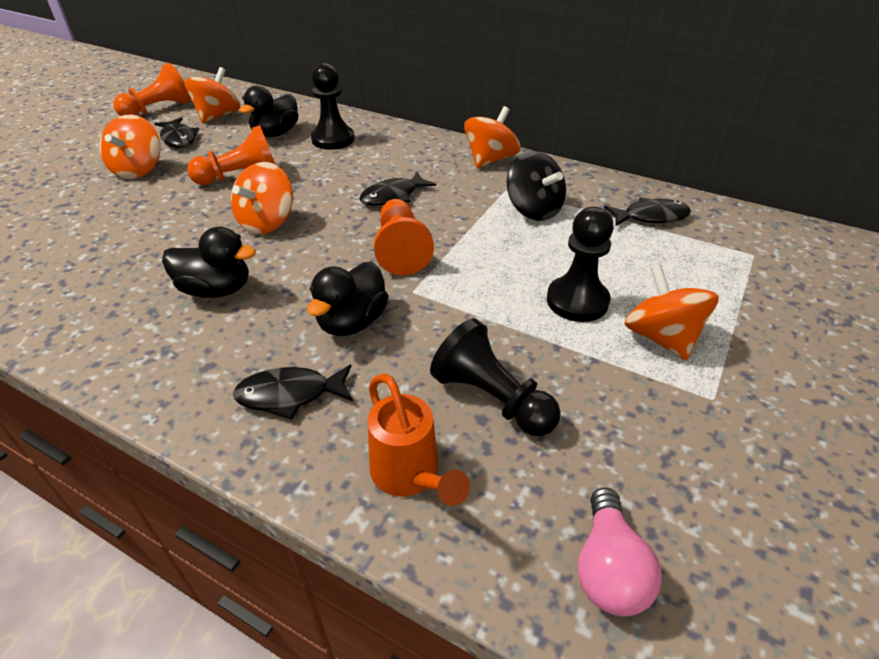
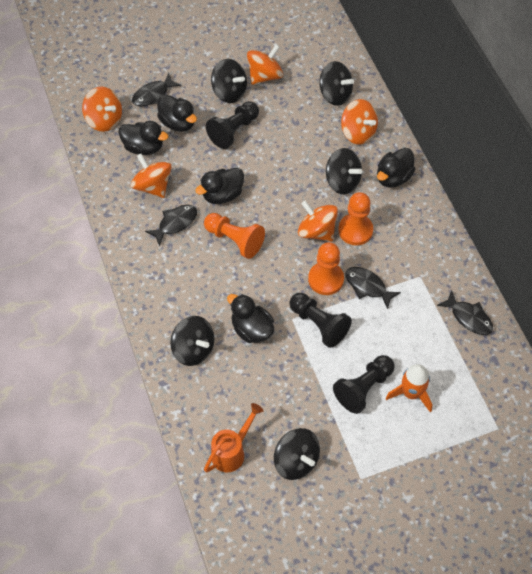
black duck: [162,227,256,298] [239,86,299,137] [307,262,389,336] = 3 -> [118,121,168,155] [157,94,197,132] [195,168,244,204] [227,294,274,343] [377,148,416,188] = 5
black spinning top: [506,151,566,221] = 1 -> [170,316,214,366] [211,59,247,103] [274,428,320,480] [319,61,354,106] [326,148,362,194] = 5
orange rocket: none = 0 -> [386,364,432,412] = 1
pink light bulb: [577,488,662,616] = 1 -> none = 0

